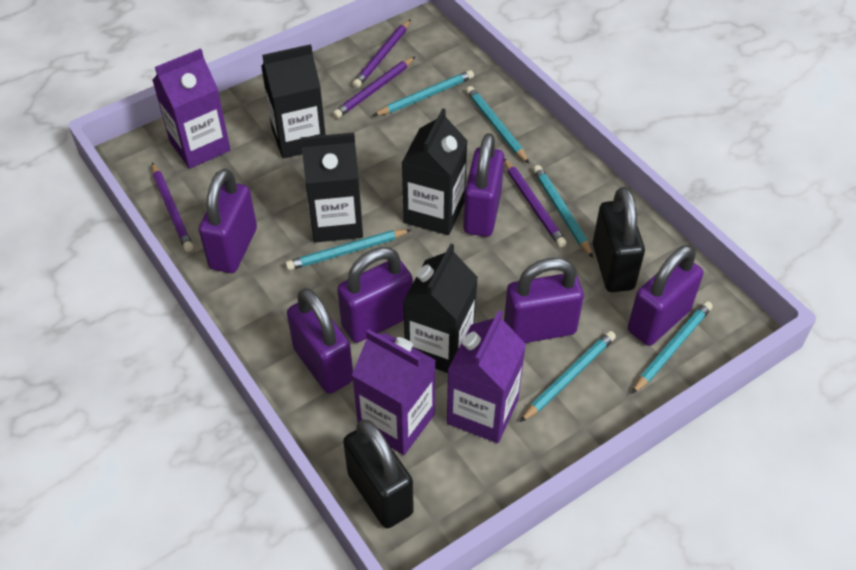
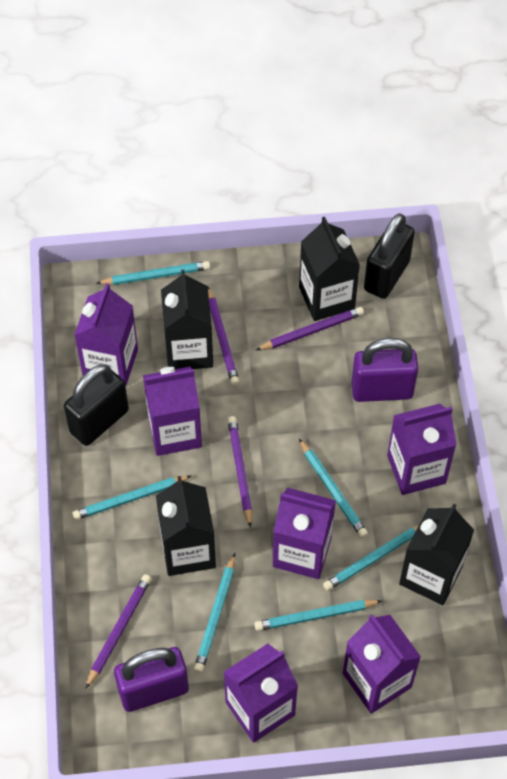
purple carton: [152,48,231,169] [352,329,436,455] [447,310,526,443] = 3 -> [74,283,138,386] [143,367,202,456] [224,644,298,743] [273,487,336,579] [343,614,421,714] [387,404,456,495] = 6
purple padlock: [199,169,257,273] [287,288,353,394] [337,247,413,343] [463,133,504,237] [504,258,584,343] [628,245,703,346] = 6 -> [114,647,189,712] [351,338,418,402] = 2

